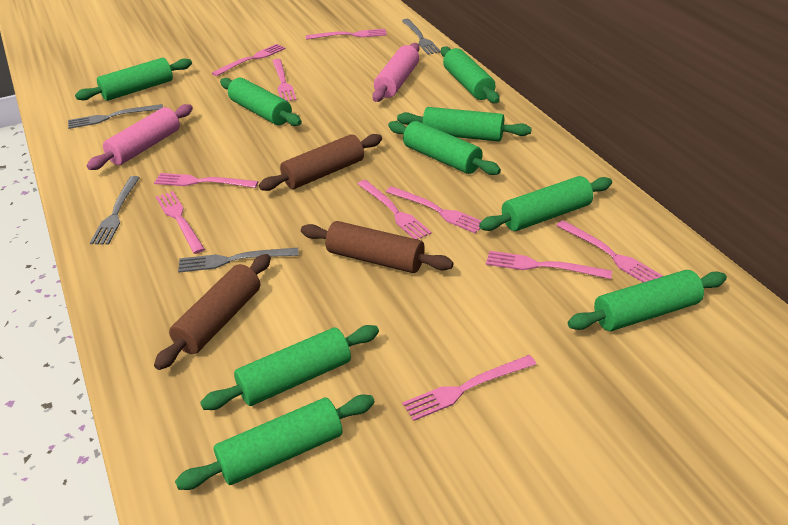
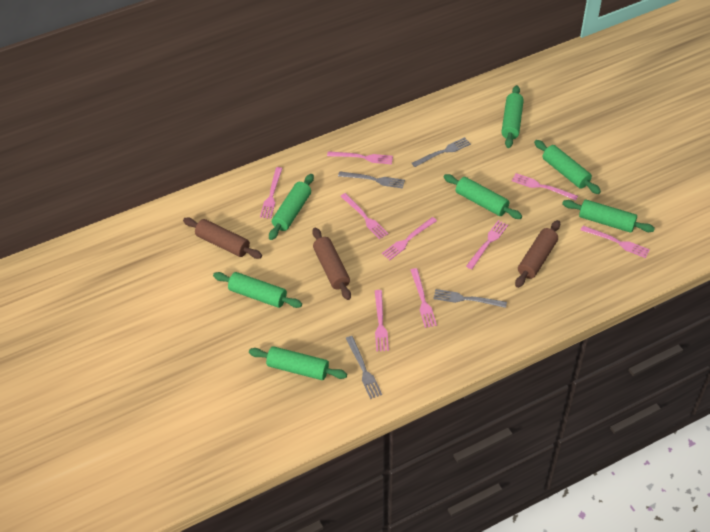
green rolling pin: [75,58,192,101] [175,395,375,490] [200,325,379,410] [220,78,302,126] [388,121,501,175] [397,107,532,142] [441,47,500,103] [479,176,612,231] [568,270,727,331] = 9 -> [213,272,302,308] [249,346,347,380] [269,174,314,240] [444,174,522,219] [502,85,524,148] [534,140,601,194] [562,199,655,233] = 7
pink fork: [154,173,258,188] [156,191,205,254] [212,44,286,76] [273,59,296,101] [306,29,387,40] [358,180,432,240] [386,186,482,233] [403,355,536,421] [486,251,612,279] [556,220,663,282] = 10 -> [260,167,283,219] [327,151,393,164] [340,193,389,239] [375,290,389,352] [382,217,437,260] [411,268,437,328] [466,220,508,269] [512,173,578,200] [581,226,650,258] = 9
pink rolling pin: [87,104,193,170] [372,43,420,102] = 2 -> none = 0

